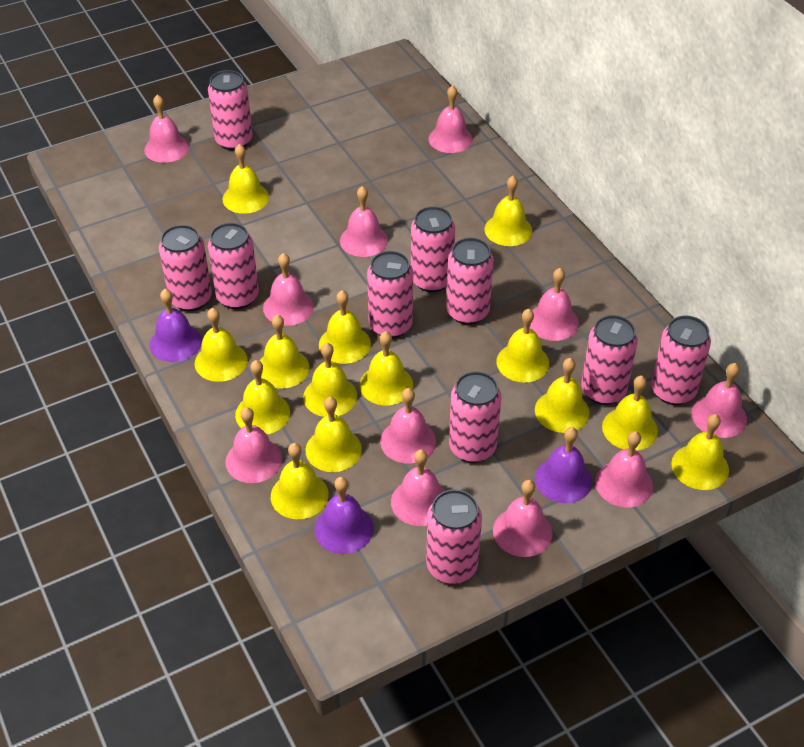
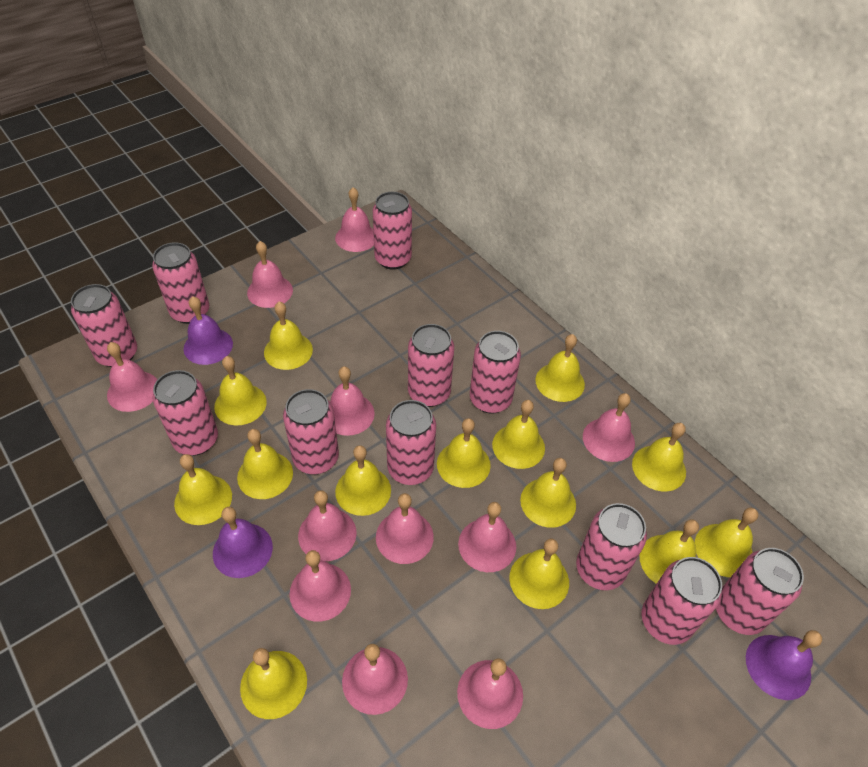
pink can: [159,225,212,311] [208,70,253,151] [208,223,259,309] [367,251,413,338] [411,206,455,292] [426,489,482,584] [446,238,494,325] [449,371,501,463] [581,315,638,405] [651,315,711,405] = 10 -> [71,284,137,367] [152,242,209,324] [153,370,218,456] [283,389,339,474] [373,192,412,270] [386,400,436,485] [408,324,454,407] [470,331,521,414] [576,503,647,590] [641,557,722,645] [716,548,804,635] = 11

